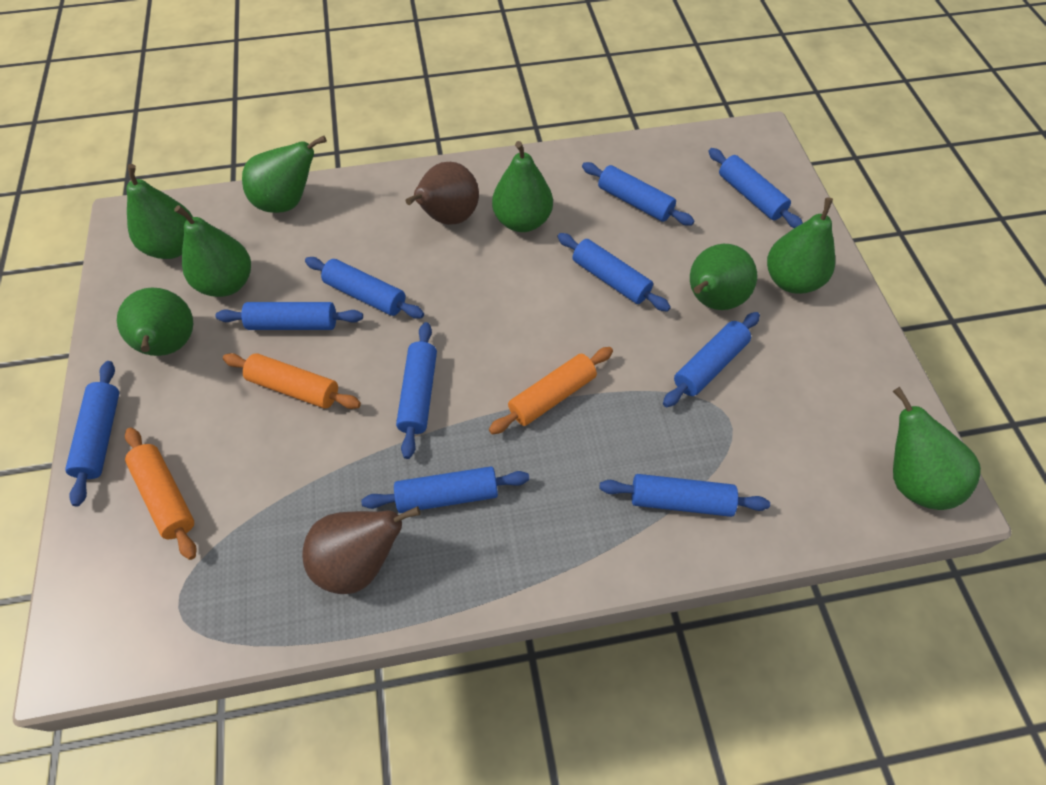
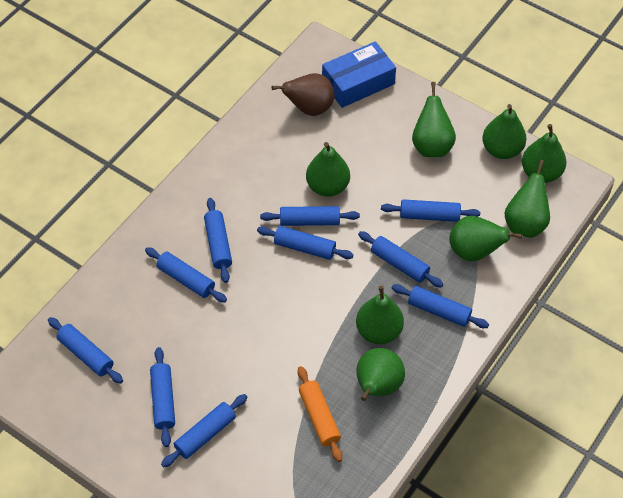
blue box: none = 0 -> [322,41,396,108] = 1
brown pear: [302,506,421,594] [406,162,479,225] = 2 -> [272,73,335,116] = 1
orange rolling pin: [125,427,197,560] [223,353,361,409] [489,347,613,434] = 3 -> [298,366,342,462] = 1

